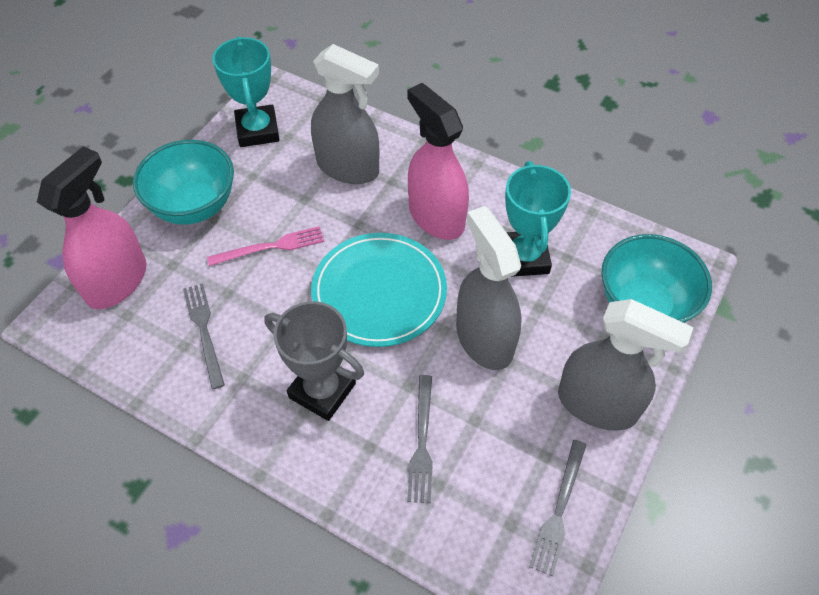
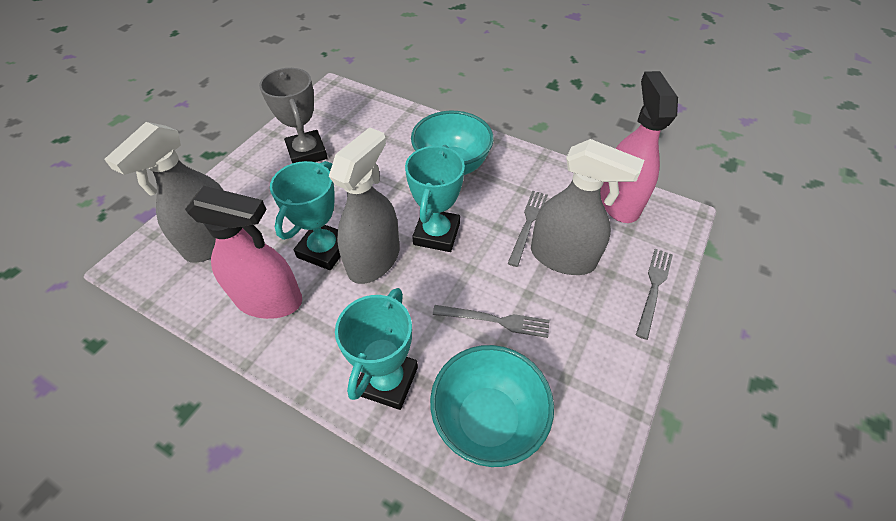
pink fork: [207,226,324,266] = 1 -> none = 0
turquoise plate: [311,233,447,347] = 1 -> none = 0
turquoise trophy: [212,36,280,147] [505,161,571,277] = 2 -> [270,161,341,270] [335,288,418,410] [405,145,465,252] = 3

